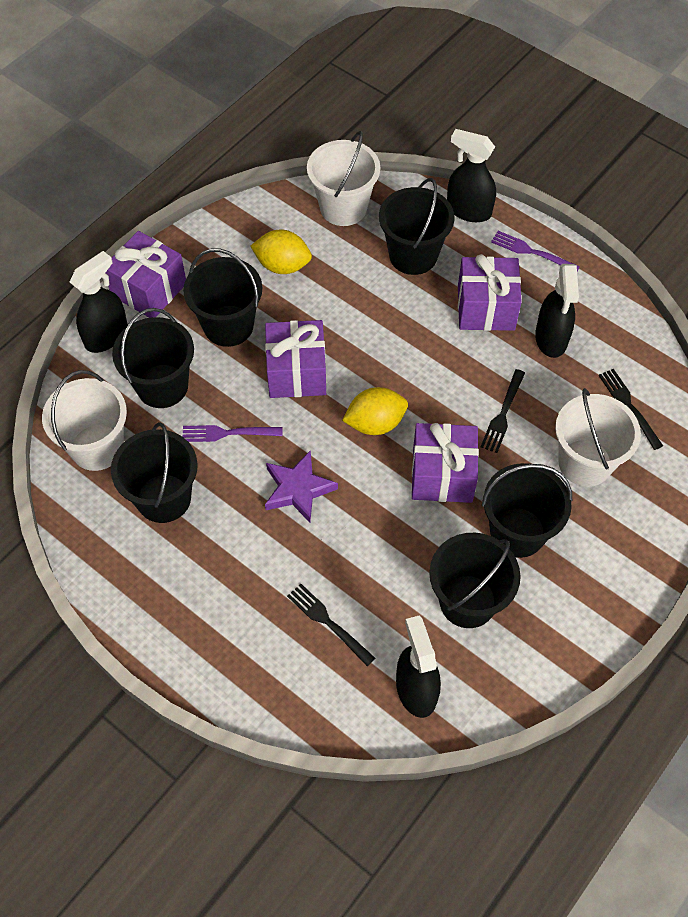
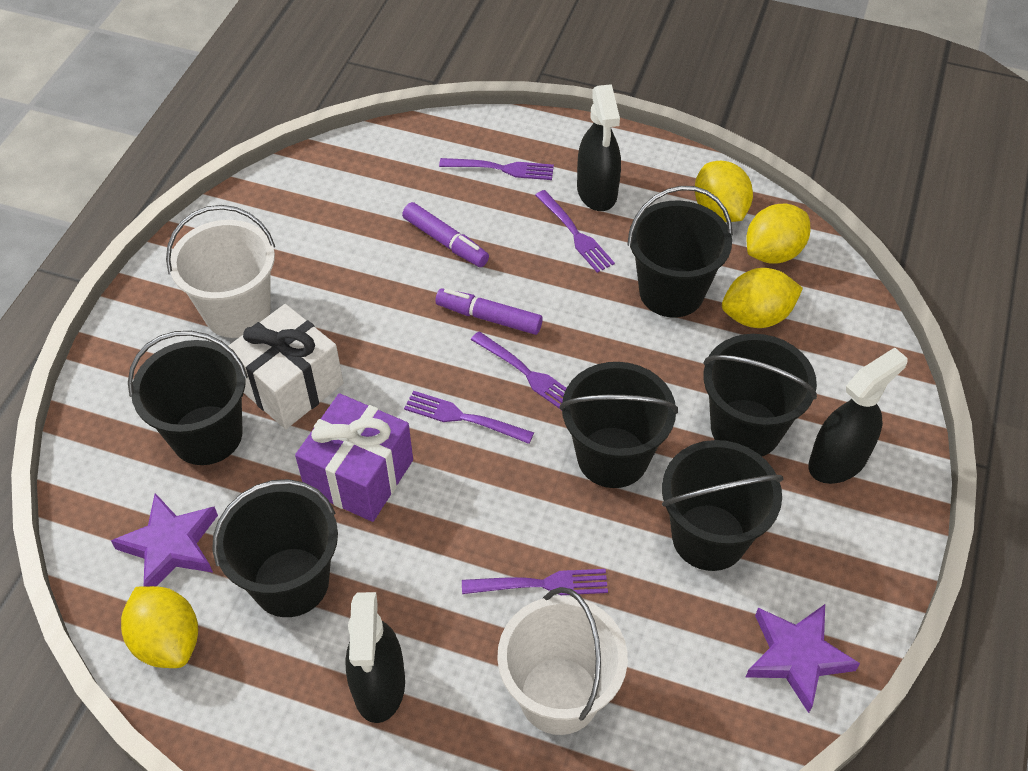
black fork: [287,584,375,666] [481,369,525,453] [599,369,663,450] = 3 -> none = 0
black spray bottle: [70,251,128,353] [396,616,441,718] [447,129,496,222] [535,264,579,358] = 4 -> [346,592,405,723] [577,84,621,211] [808,348,908,484] = 3
purple fork: [182,425,282,442] [491,231,580,271] = 2 -> [404,391,534,444] [439,158,554,180] [462,569,608,595] [471,331,566,410] [535,190,615,273] = 5
purple gift: [106,231,186,318] [265,320,326,398] [412,423,479,503] [458,254,522,331] = 4 -> [295,393,413,522] = 1
purple marker: none = 0 -> [402,202,489,267] [435,288,543,335] = 2
purple star: [265,450,338,523] = 1 -> [111,493,218,586] [746,604,860,713] = 2
white bucket: [42,370,127,471] [307,131,380,226] [555,388,641,487] = 3 -> [166,205,275,338] [497,587,628,735] = 2
white gift: none = 0 -> [228,304,344,429] = 1
yellow lemon: [250,229,312,274] [342,387,408,435] = 2 -> [121,586,198,668] [695,161,753,222] [722,268,803,328] [746,204,810,264] = 4

